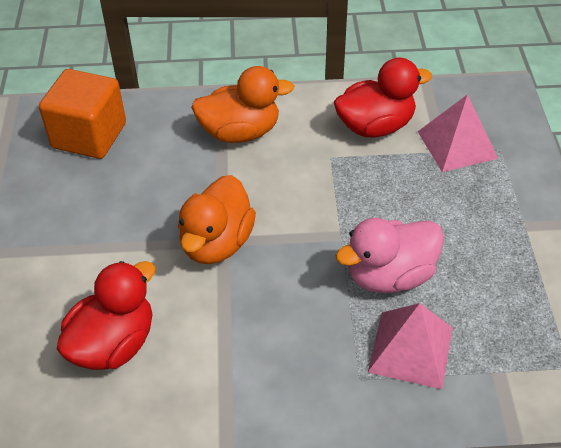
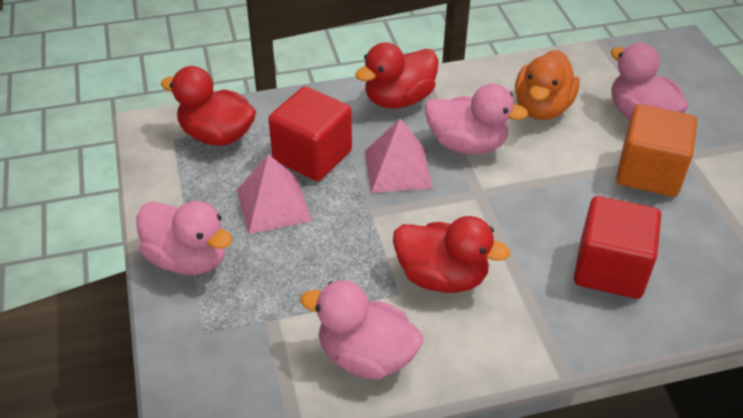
orange duck: [178,175,256,264] [191,66,294,143] = 2 -> [515,50,580,120] = 1
pink duck: [335,218,444,293] = 1 -> [136,201,233,275] [300,280,423,379] [425,84,528,154] [610,43,688,120] = 4
red cube: none = 0 -> [268,86,352,181] [574,196,661,299] = 2
red duck: [57,261,156,370] [334,58,432,138] = 2 -> [161,66,256,146] [355,42,438,108] [393,216,510,293] = 3

